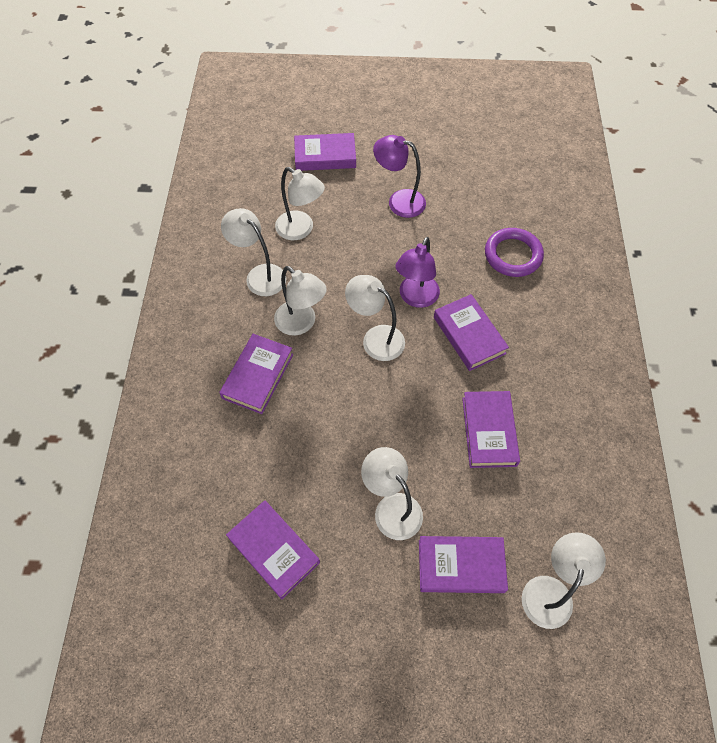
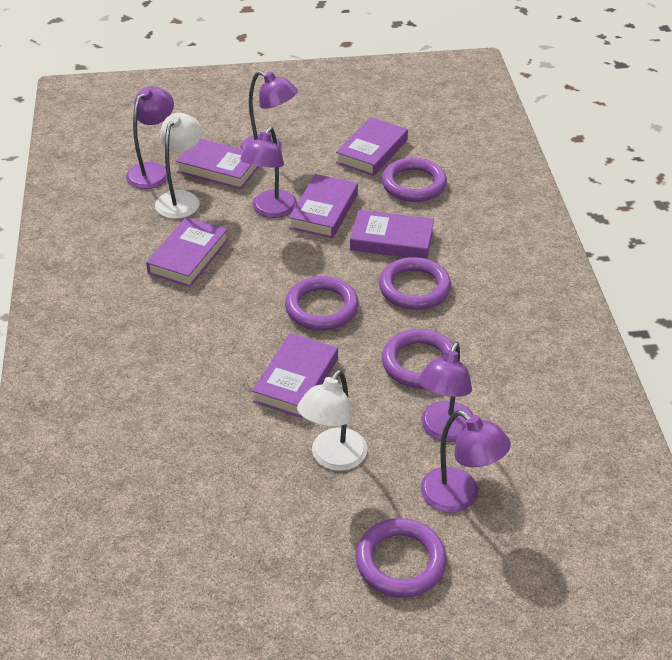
purple lamp: [373,135,426,218] [395,237,440,308] = 2 -> [126,86,174,189] [240,71,298,150] [240,127,297,218] [418,342,473,442] [421,410,511,513] = 5
purple ring: [485,228,544,277] = 1 -> [285,276,359,330] [356,518,447,598] [379,257,451,310] [382,158,447,202] [382,329,453,388] = 5
white lamp: [221,208,286,296] [274,266,327,336] [275,167,325,240] [345,275,405,361] [361,447,423,540] [522,532,606,629] = 6 -> [155,113,202,219] [297,370,367,471] = 2

